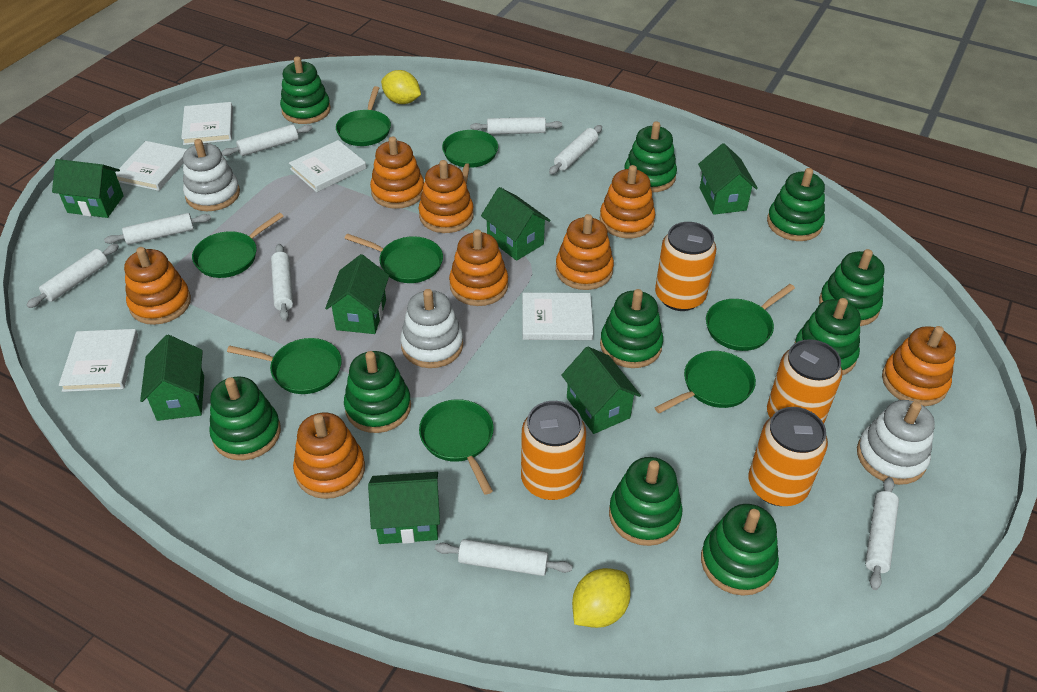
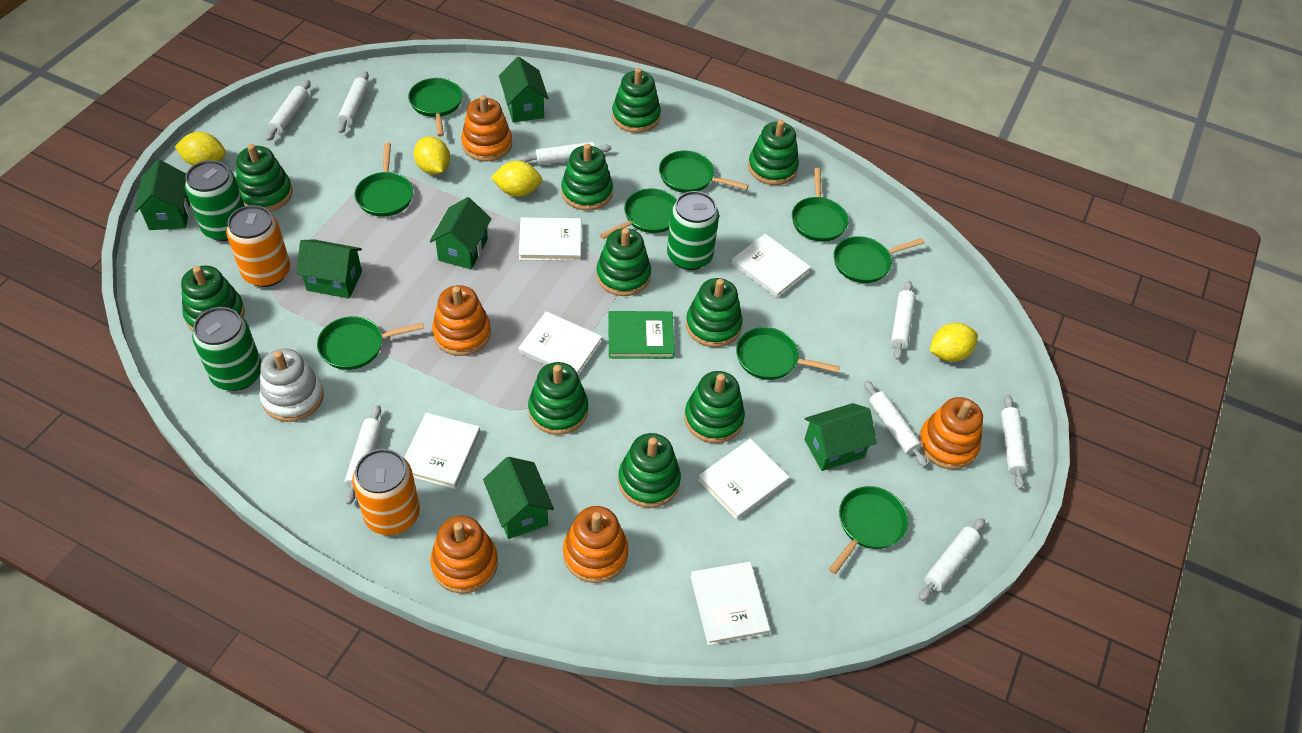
green book: none = 0 -> [608,311,675,359] = 1
green can: none = 0 -> [185,160,245,241] [192,307,262,391] [667,191,719,270] = 3
green house: [52,159,124,218] [140,335,204,421] [325,254,389,334] [368,472,440,544] [481,187,550,261] [561,347,641,434] [698,143,758,215] = 7 -> [134,159,190,230] [296,239,362,299] [430,197,491,269] [483,457,554,539] [499,57,549,123] [804,403,877,471] = 6
green pan: [192,212,284,278] [227,338,342,394] [336,86,391,146] [344,233,443,283] [419,399,494,495] [442,130,498,184] [654,351,756,413] [706,284,795,351] = 8 -> [317,316,424,370] [355,143,413,217] [408,78,462,137] [600,188,677,239] [659,151,749,193] [736,327,840,380] [792,168,849,242] [829,486,908,574] [834,236,925,283] = 9
orange can: [521,401,586,500] [655,222,716,311] [749,407,828,506] [767,339,843,423] = 4 -> [226,205,290,287] [352,449,420,535] = 2
orange stacking toy: [124,247,191,325] [293,413,365,499] [370,136,424,209] [419,160,474,233] [449,229,508,306] [556,214,614,290] [600,165,655,238] [882,326,956,406] = 8 -> [430,516,498,594] [432,285,491,356] [461,95,512,162] [563,506,629,583] [919,397,983,469] = 5
white book: [59,329,138,392] [115,141,187,191] [181,102,233,145] [289,140,366,192] [522,293,593,340] = 5 -> [404,412,480,489] [519,217,581,261] [519,311,602,376] [690,562,770,646] [698,439,789,520] [731,234,811,298] = 6
white stacking toy: [183,139,240,211] [400,289,463,368] [857,400,935,485] = 3 -> [259,348,324,422] = 1
yellow lemon: [381,70,421,104] [572,568,631,628] = 2 -> [175,132,226,166] [414,136,450,175] [491,161,542,197] [930,323,978,362] = 4

